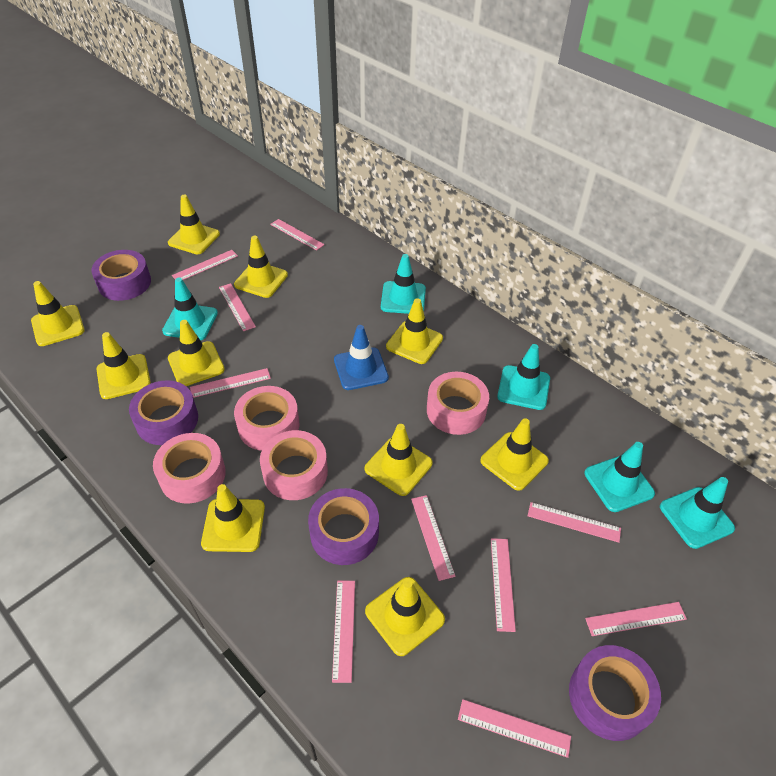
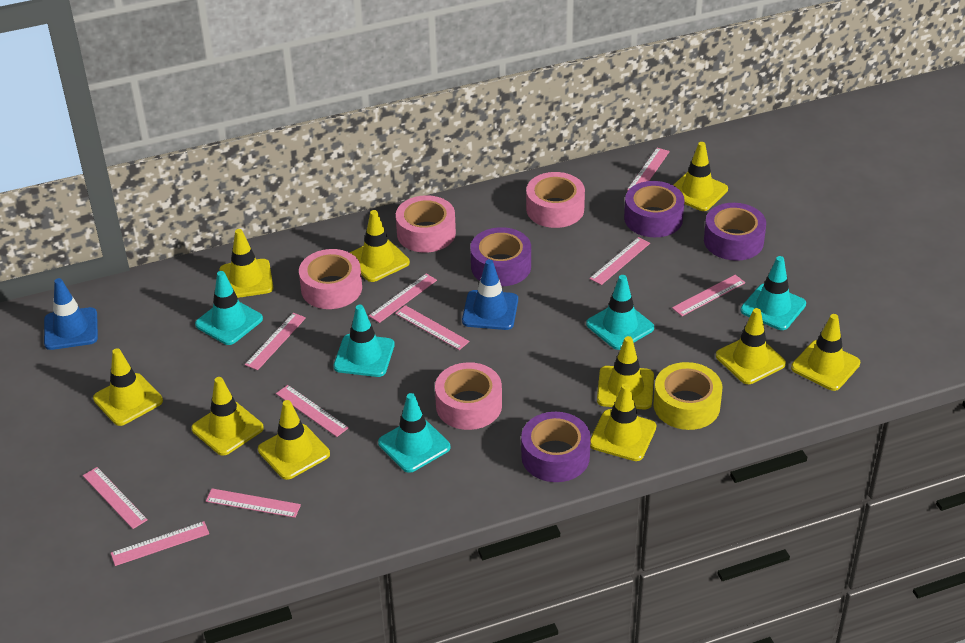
blue traffic cone: [334,325,389,390] = 1 -> [44,278,98,350] [462,259,518,330] = 2
yellow tape: none = 0 -> [653,362,723,430] = 1

